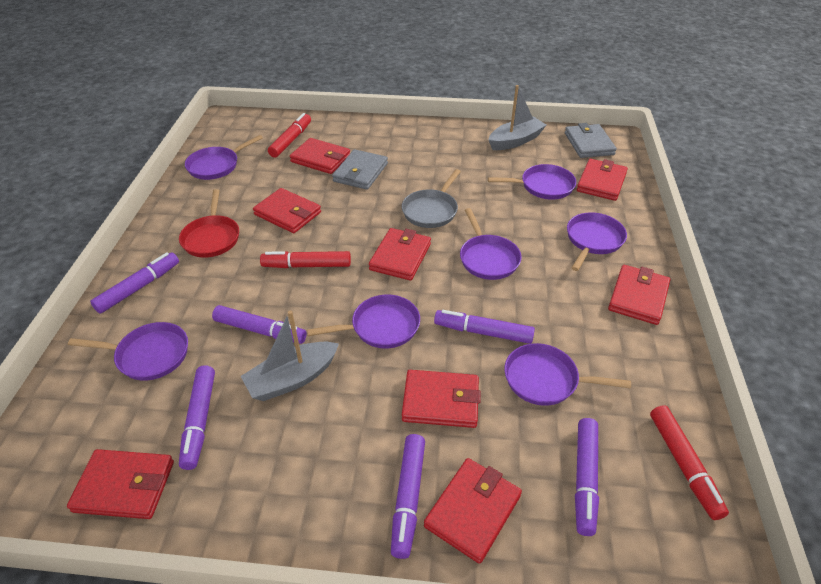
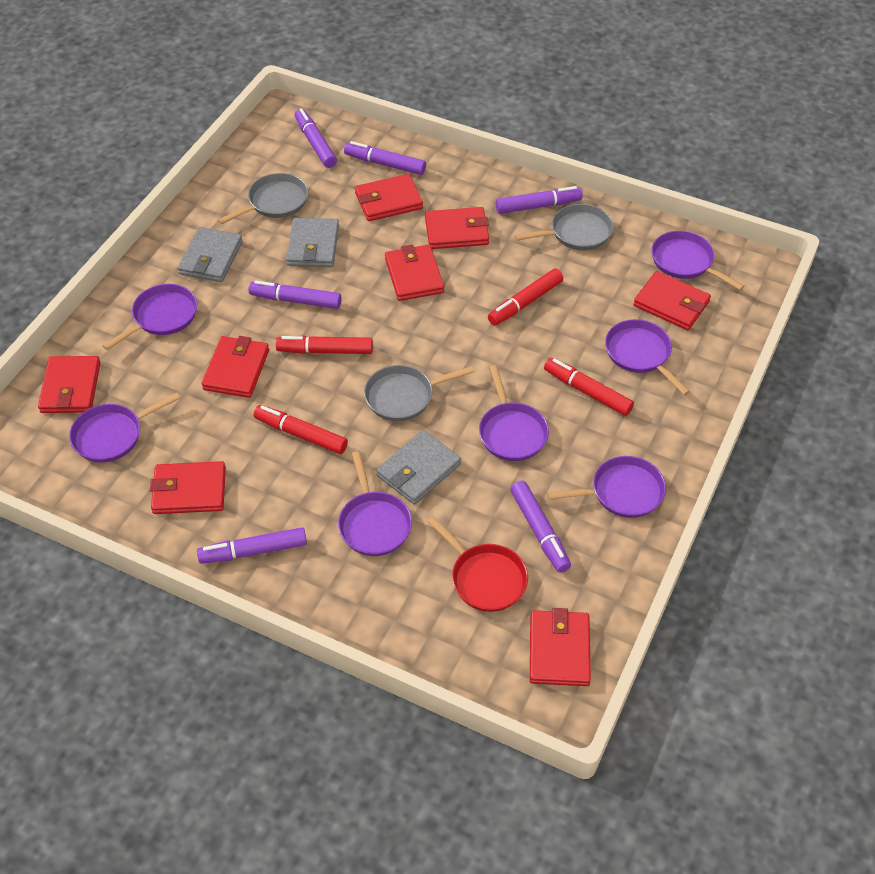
grey boat: [241,311,339,401] [489,85,546,150] = 2 -> none = 0
grey pan: [402,169,461,228] = 1 -> [218,173,308,224] [364,365,474,421] [515,204,613,250] = 3
grey wallet: [332,149,388,190] [565,123,617,158] = 2 -> [178,227,243,282] [286,217,339,267] [376,430,461,505] = 3
red marker: [260,251,351,268] [268,113,311,158] [650,405,729,520] = 3 -> [254,405,348,454] [276,336,373,354] [488,269,563,325] [544,358,634,416] = 4

